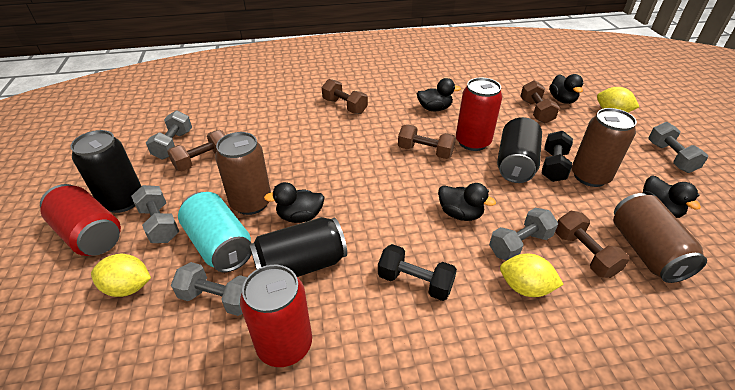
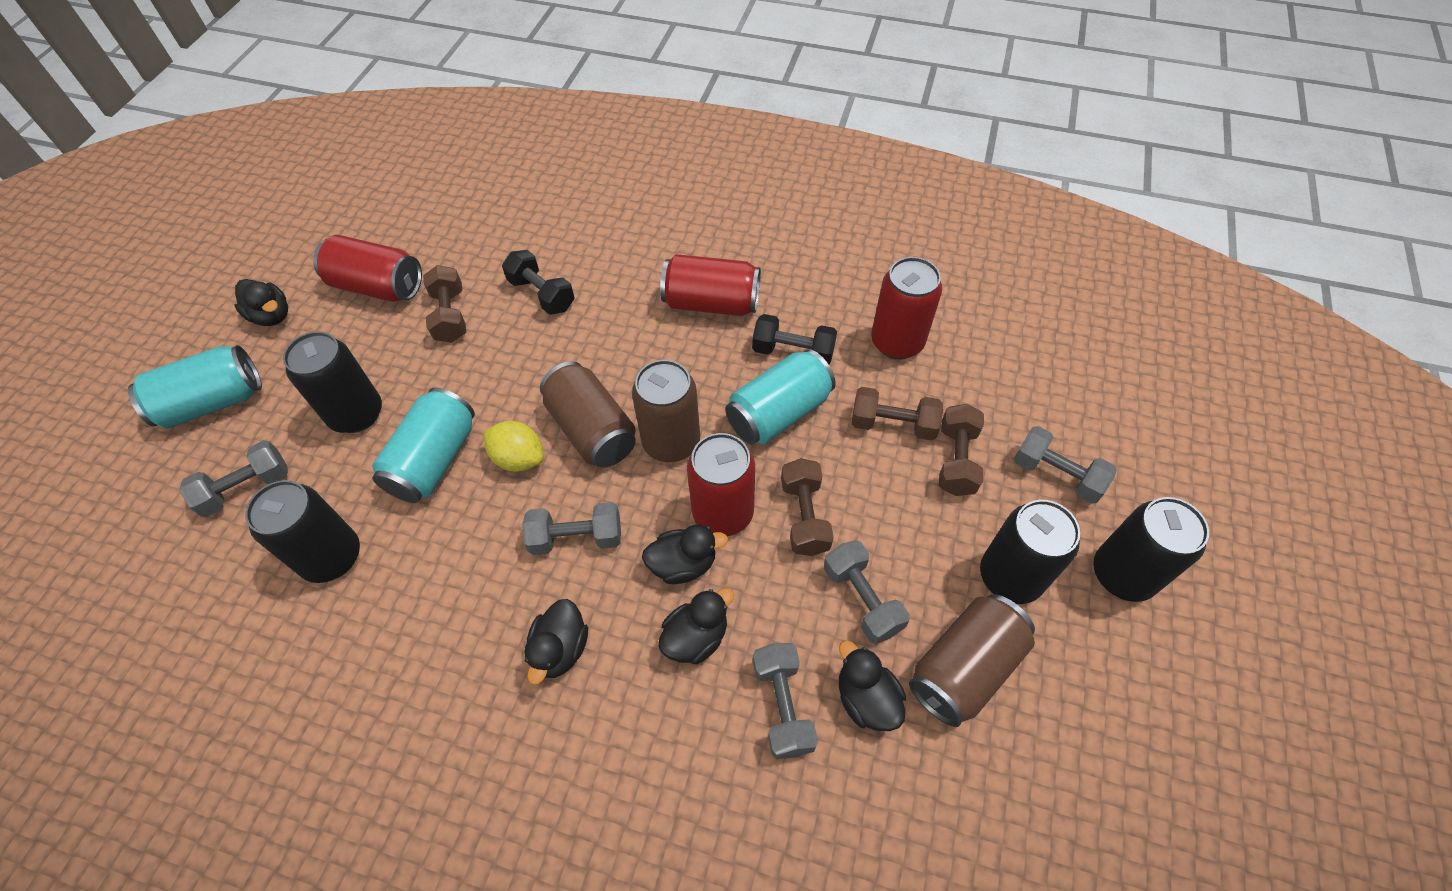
black can: [70,130,141,213] [250,217,347,277] [497,117,542,183] = 3 -> [245,480,360,583] [283,332,382,433] [980,500,1080,604] [1093,497,1209,602] = 4
brown dumbbell: [167,130,225,171] [322,79,368,114] [398,124,456,159] [520,80,560,124] [555,211,630,278] = 5 -> [423,265,466,343] [781,458,834,556] [852,387,943,441] [939,404,984,496] = 4
red can: [40,184,121,256] [240,265,312,367] [456,78,502,151] = 3 -> [313,235,422,302] [660,254,761,316] [687,433,755,536] [871,257,942,359] = 4
turquoise can: [178,192,252,272] = 1 -> [128,345,262,429] [372,388,475,503] [725,349,836,444] = 3
yellow lemon: [91,254,151,297] [500,253,564,297] [597,87,639,112] = 3 -> [484,421,544,471] = 1

